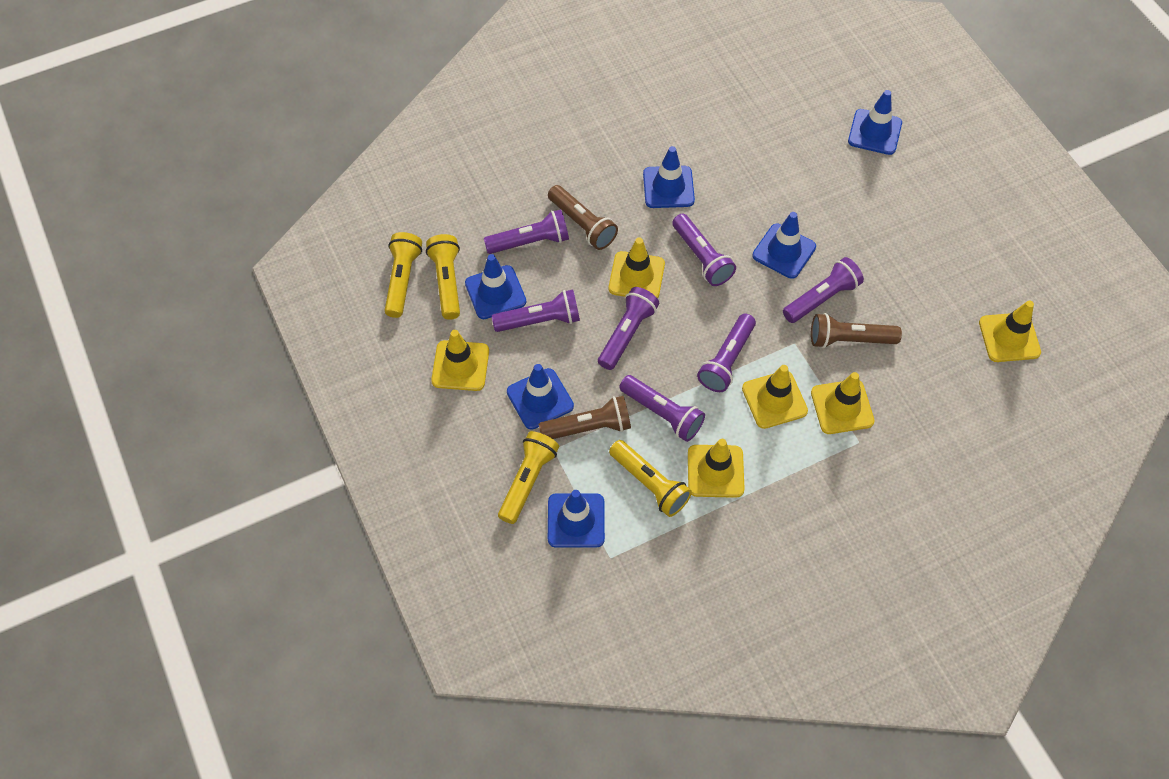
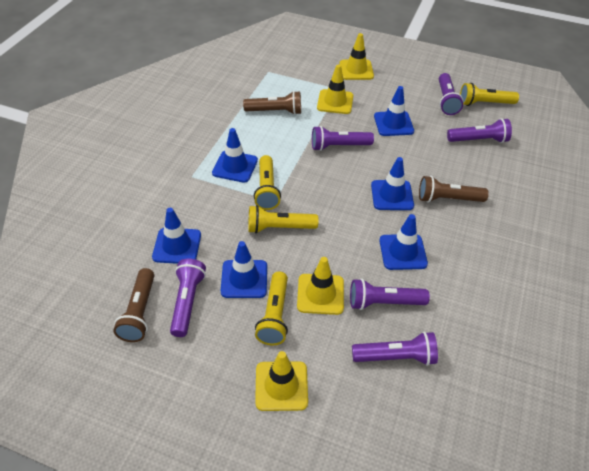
purple flashlight: [484,209,569,254] [492,289,580,332] [598,287,659,370] [619,375,705,442] [672,214,736,286] [697,314,756,392] [783,257,864,323] = 7 -> [170,259,206,337] [312,126,374,151] [350,279,430,310] [352,332,438,366] [439,73,463,115] [447,118,512,143] = 6
yellow traffic cone: [431,330,489,391] [609,238,665,299] [688,439,745,498] [742,365,808,429] [811,372,875,434] [979,301,1041,362] = 6 -> [255,351,308,411] [297,257,344,315] [317,64,353,114] [339,33,374,80] = 4

